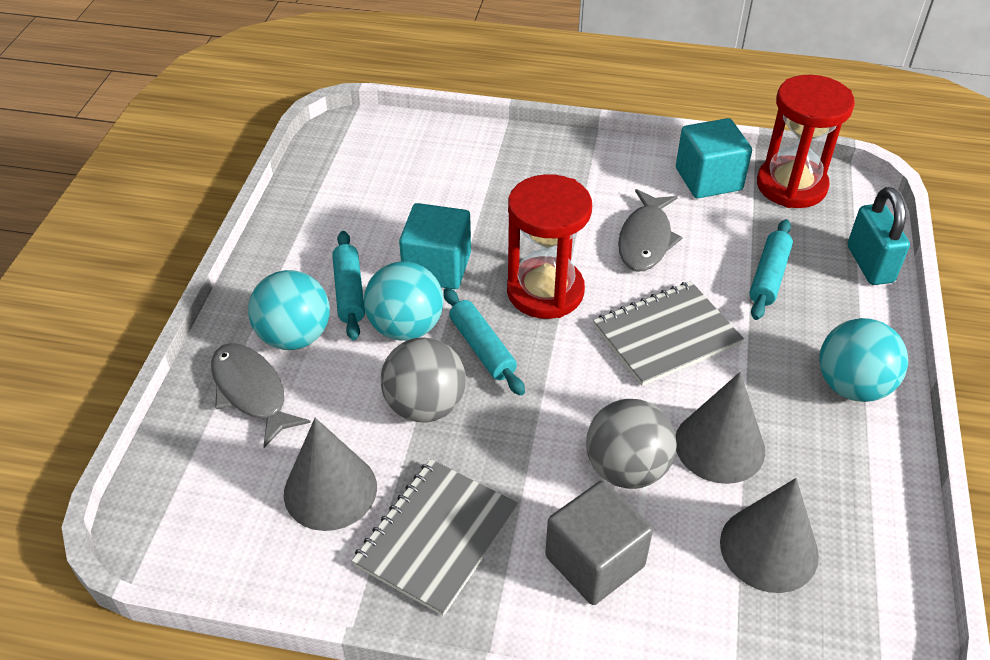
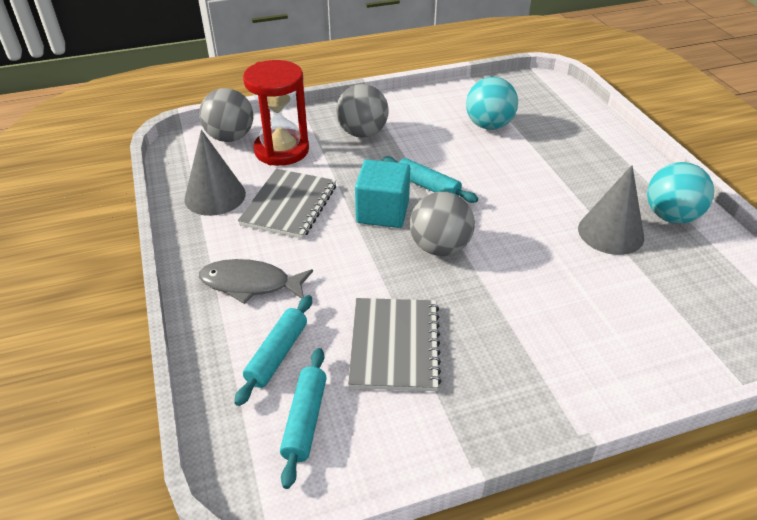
grey ball: [381,337,466,422] [586,399,677,489] = 2 -> [199,88,253,142] [336,84,389,138] [410,191,475,256] = 3
grey cone: [284,418,377,531] [676,372,765,484] [720,478,819,593] = 3 -> [184,130,246,216] [578,165,644,255] = 2
grey cube: [545,481,653,605] = 1 -> none = 0
grey fish: [211,343,311,448] [618,189,683,271] = 2 -> [199,259,313,304] = 1
red hourglass: [507,174,592,319] [757,75,855,208] = 2 -> [243,60,309,166] = 1
turquoise ball: [248,270,330,350] [364,261,444,341] [819,318,908,402] = 3 -> [466,77,518,130] [647,162,714,224] = 2
turquoise cube: [399,203,471,289] [676,118,752,198] = 2 -> [355,159,410,228] = 1
turquoise padlock: [848,187,910,285] = 1 -> none = 0

